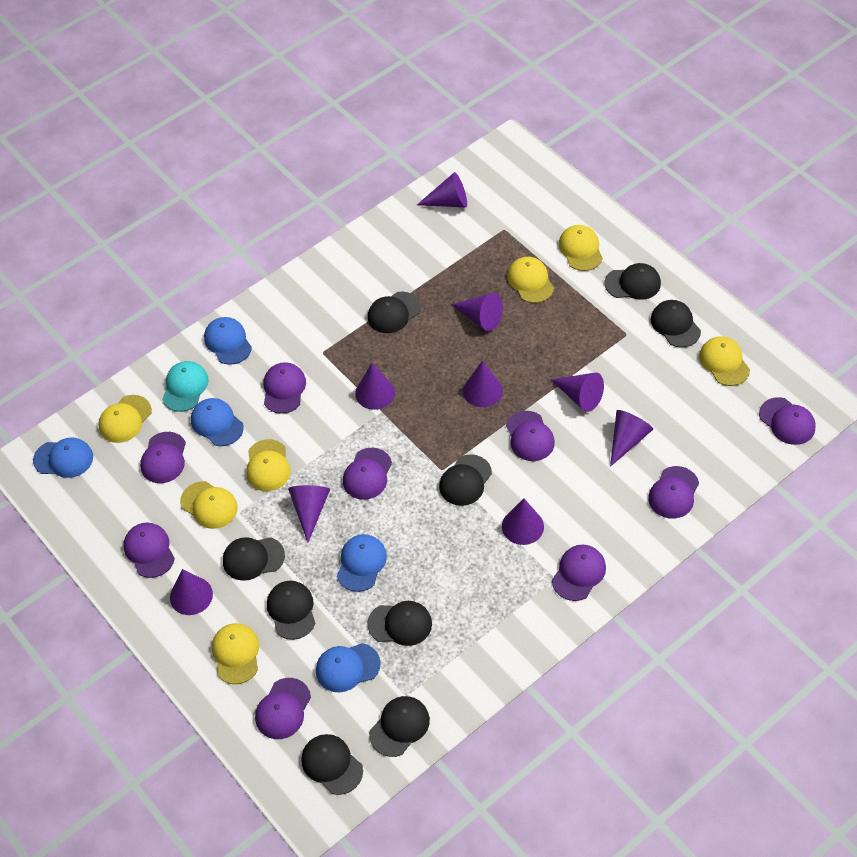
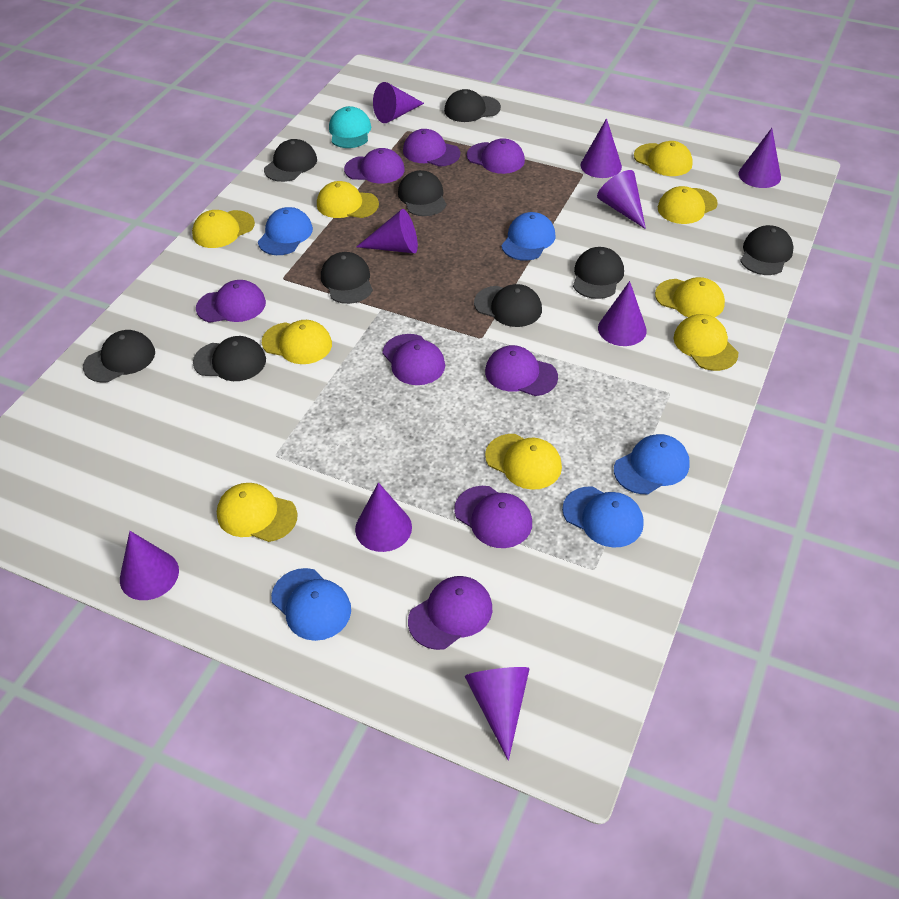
purple cap: [124,522,175,578] [140,432,186,483] [255,678,311,739] [264,362,306,414] [343,448,392,500] [506,411,555,461] [552,545,606,601] [648,466,699,519] [759,397,816,445] = 9 -> [196,280,266,323] [344,148,405,184] [382,334,445,385] [403,129,460,167] [408,576,492,650] [454,486,532,548] [467,138,525,174] [485,345,558,396] = 8
yellow cap: [98,395,152,443] [180,481,238,529] [212,623,259,684] [246,439,291,491] [507,257,554,303] [558,225,603,271] [699,336,750,386] = 7 -> [192,210,255,248] [217,483,298,542] [262,320,332,364] [317,181,379,218] [485,434,562,490] [634,141,693,176] [655,277,725,318] [658,186,718,224] [673,314,738,371] = 9

